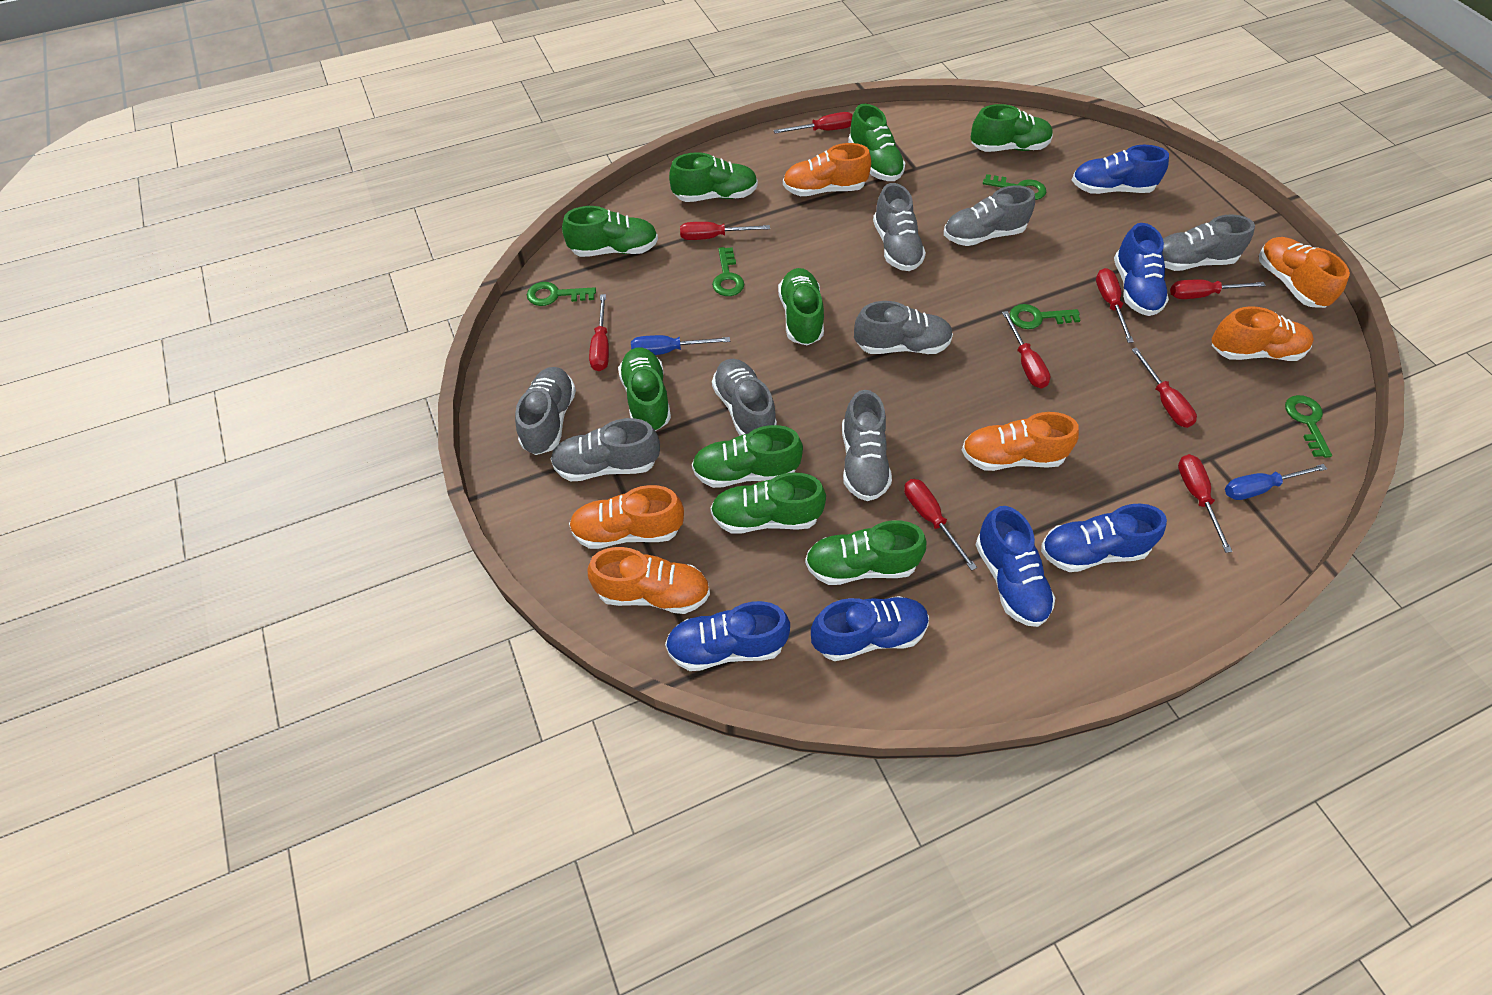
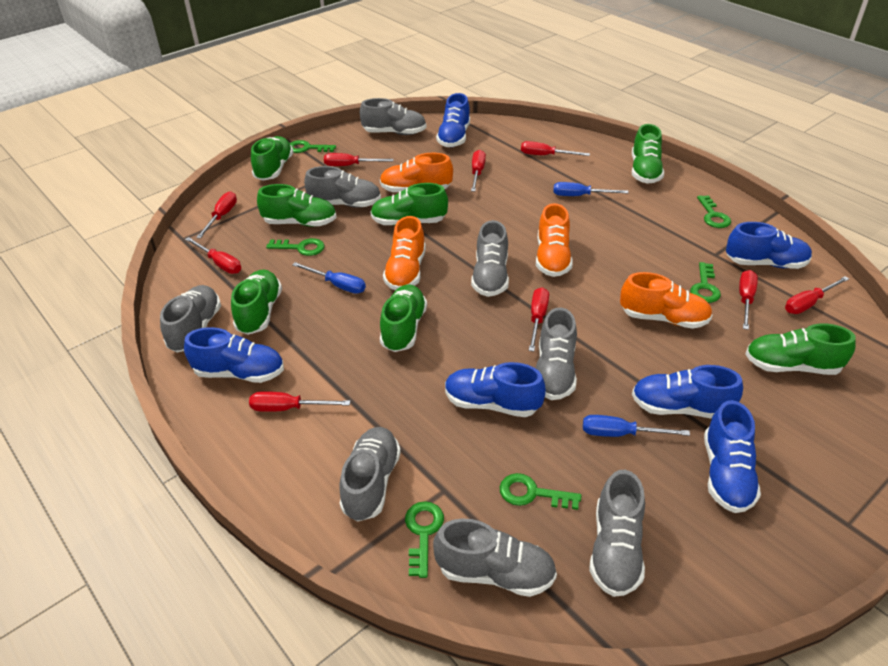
blue screwdriver: [631,335,730,355] [1225,464,1327,500] = 2 -> [292,262,366,294] [553,182,628,196] [583,415,690,437] = 3
green key: [527,282,596,306] [712,247,744,296] [983,174,1046,200] [1009,304,1080,329] [1285,395,1332,458] = 5 -> [266,238,324,256] [290,140,336,153] [405,501,444,578] [500,473,581,510] [690,262,721,303] [697,195,731,228] = 6
green shoe: [562,206,658,257] [618,347,671,431] [669,152,758,202] [692,425,803,488] [711,472,826,534] [778,268,824,345] [805,520,926,585] [848,104,905,181] [971,104,1053,152] = 9 -> [231,269,282,335] [251,136,294,181] [257,184,337,227] [370,183,448,225] [380,285,427,352] [632,124,664,184] [745,324,856,375] = 7
orange shoe: [569,485,684,549] [587,547,710,614] [783,143,871,196] [962,412,1079,471] [1212,306,1314,361] [1259,237,1350,308] = 6 -> [380,153,453,193] [383,216,426,290] [536,203,573,277] [620,272,713,329] = 4

